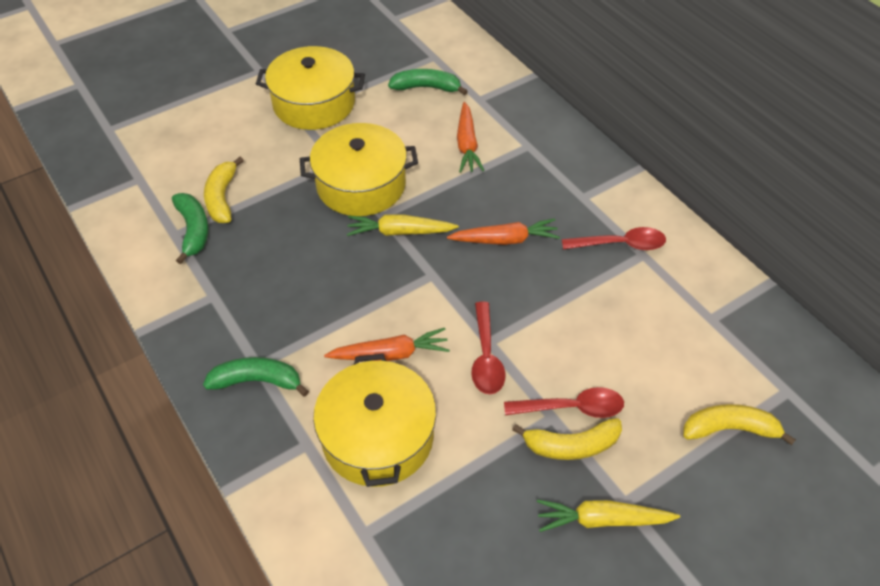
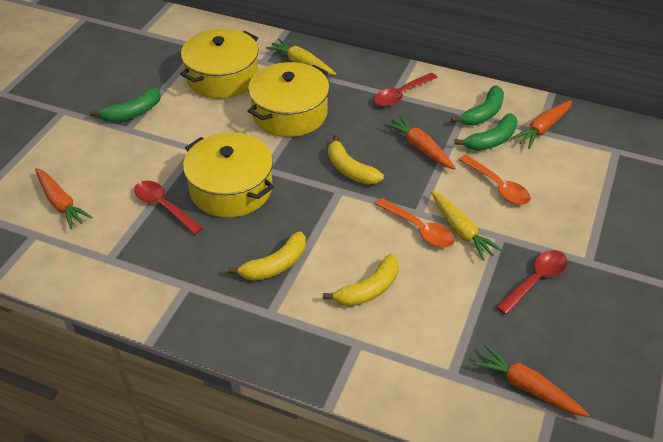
orange carrot: [324,328,450,361] [447,218,560,245] [457,102,485,173] = 3 -> [35,168,93,229] [384,115,456,170] [472,344,590,417] [511,100,572,149] = 4
orange spoon: none = 0 -> [375,198,455,248] [459,155,531,205] = 2

